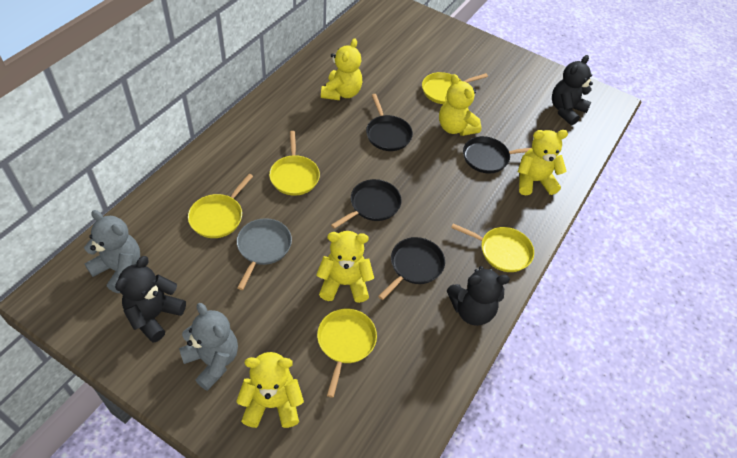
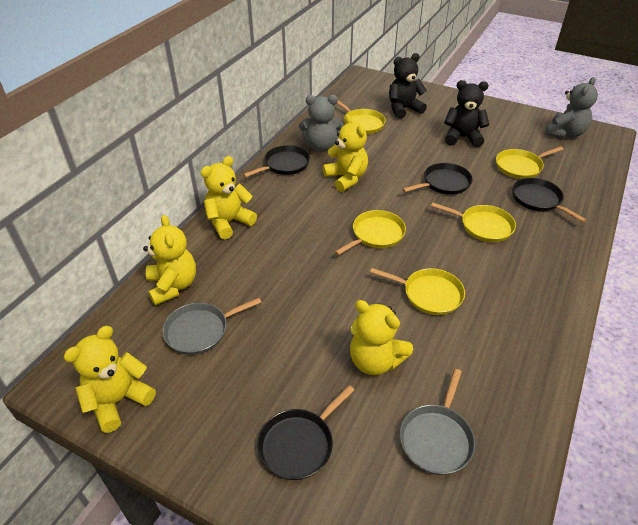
black teddy bear: [115,256,186,343] [447,266,510,326] [552,55,593,125] = 3 -> [389,53,427,119] [444,80,490,147] = 2
grey pan: [237,218,292,290] = 1 -> [162,298,262,355] [400,369,475,475] = 2

